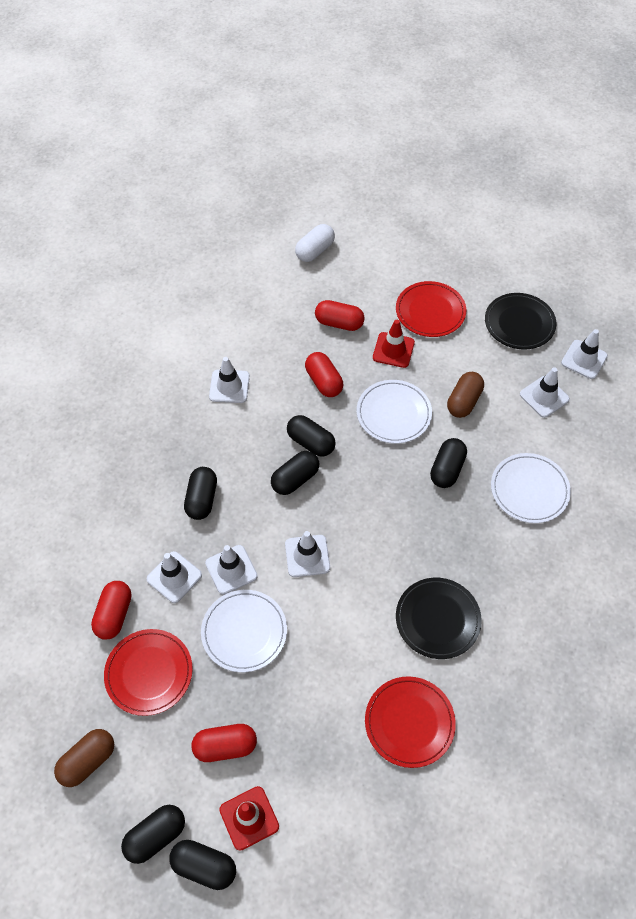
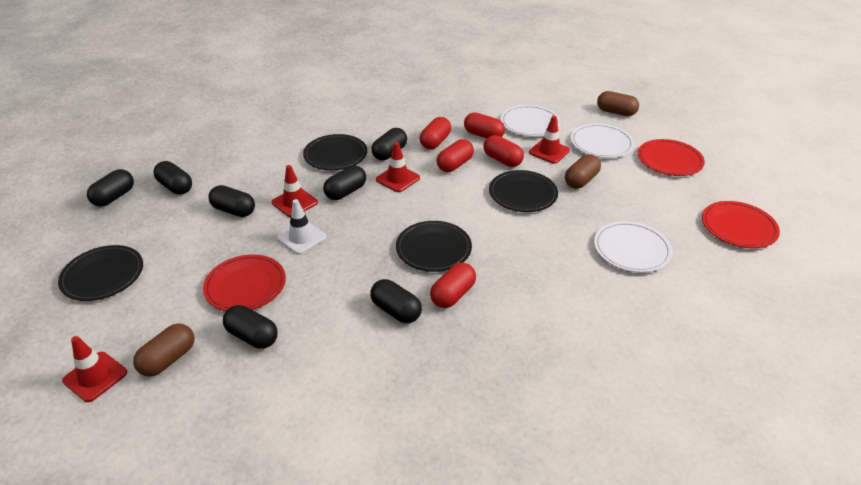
black capsule: [121,805,185,864] [169,840,236,890] [184,467,217,520] [271,451,319,495] [287,415,336,457] [430,438,467,488] = 6 -> [87,169,134,207] [153,161,192,195] [209,185,255,217] [223,305,278,349] [323,166,366,200] [370,279,422,323] [371,128,407,161] = 7
black plate: [396,578,482,659] [485,293,556,350] = 2 -> [58,245,143,301] [303,134,367,170] [396,221,472,272] [489,170,558,212] = 4
brown capsule: [54,729,114,787] [447,372,484,418] = 2 -> [133,324,195,377] [565,154,601,188] [597,91,639,116] = 3
red capsule: [91,581,132,640] [191,724,257,762] [305,352,343,397] [315,300,365,331] = 4 -> [420,117,451,149] [430,263,476,308] [437,139,474,172] [464,113,505,138] [483,135,524,167] = 5
red traffic cone: [219,786,279,851] [373,320,415,368] = 2 -> [62,336,127,402] [272,165,318,217] [376,142,420,192] [529,116,570,164] = 4
white capsule: [295,224,335,262] = 1 -> none = 0
white traffic cone: [147,551,202,603] [205,545,258,594] [209,357,250,403] [285,531,330,577] [520,367,570,418] [561,329,608,379] = 6 -> [277,199,327,255] = 1

